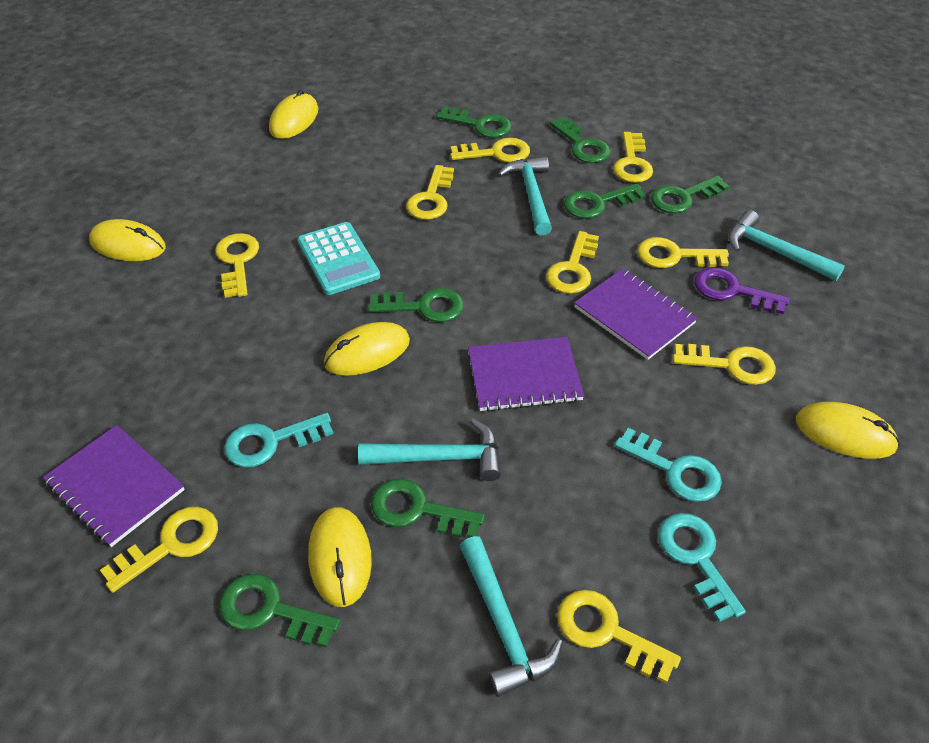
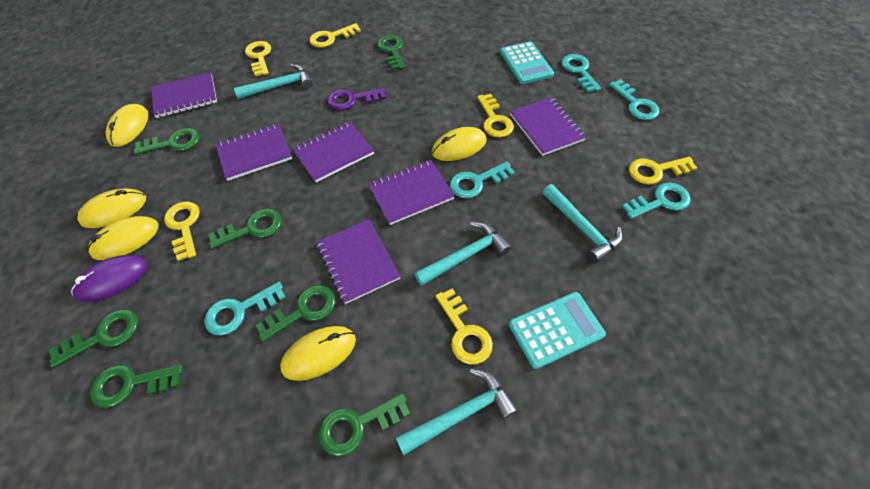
purple mouse: none = 0 -> [71,255,148,302] = 1
purple notebook: [43,425,185,547] [468,337,584,412] [574,269,698,360] = 3 -> [151,72,217,118] [216,124,292,181] [293,122,374,182] [317,219,401,304] [369,160,455,225] [510,98,586,156] = 6
turquoise calculator: [297,222,380,295] = 1 -> [500,41,554,84] [509,292,606,369] = 2
turquoise key: [224,413,333,468] [614,428,722,502] [658,513,746,622] = 3 -> [204,282,286,336] [450,162,515,198] [561,54,601,92] [609,79,659,120] [622,183,691,219] = 5
yellow key: [100,507,218,593] [215,233,259,298] [406,165,454,220] [450,138,530,163] [546,231,599,294] [557,590,681,684] [613,132,653,183] [637,237,729,268] [673,344,776,385] = 9 -> [164,201,200,261] [245,41,271,76] [309,23,361,48] [435,288,493,365] [477,94,514,138] [629,157,697,184] = 6

